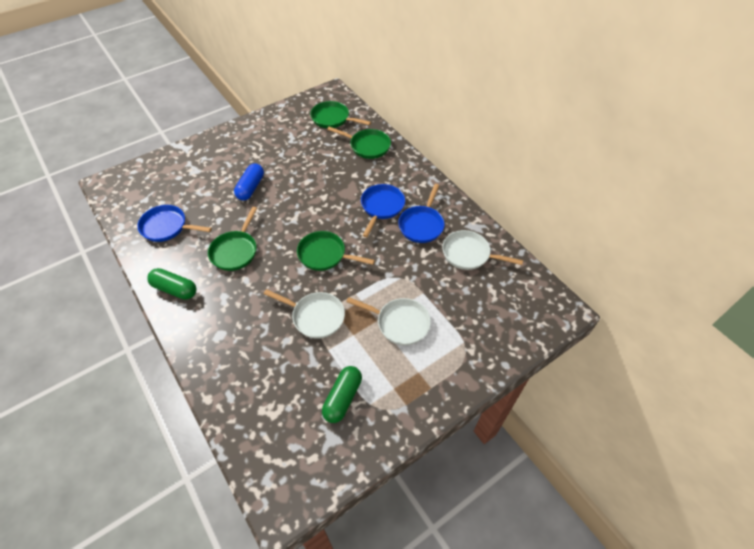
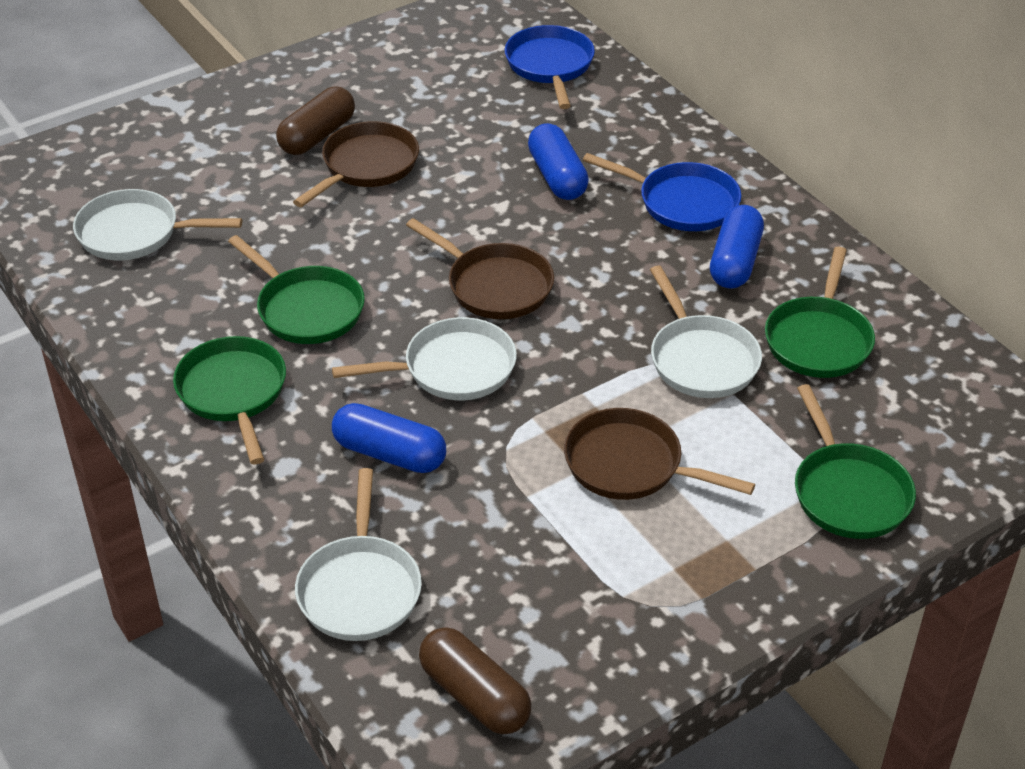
blue capsule: [234,163,264,200] = 1 -> [332,403,446,473] [528,123,589,200] [710,205,764,289] = 3
blue pan: [137,205,212,242] [361,184,405,237] [398,184,445,243] = 3 -> [505,25,595,109] [583,153,741,231] = 2
brown capsule: none = 0 -> [276,87,355,155] [419,627,531,734] = 2
brown pan: none = 0 -> [293,121,419,207] [406,218,554,319] [564,408,755,500] = 3
green capsule: [147,268,197,300] [322,366,362,423] = 2 -> none = 0
white pan: [264,289,345,339] [346,297,431,345] [442,230,523,270] = 3 -> [73,189,242,260] [295,468,422,641] [332,317,517,400] [650,266,762,398] = 4

